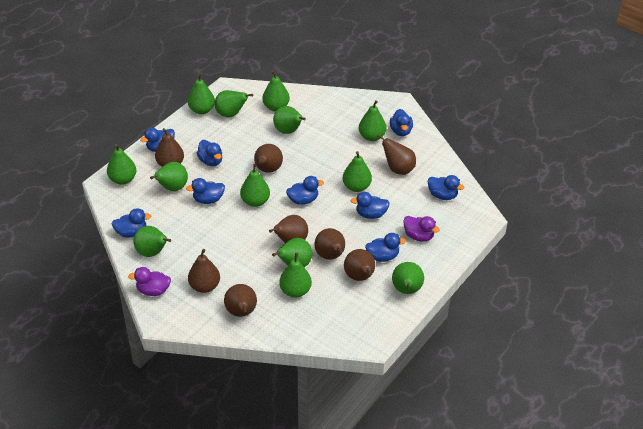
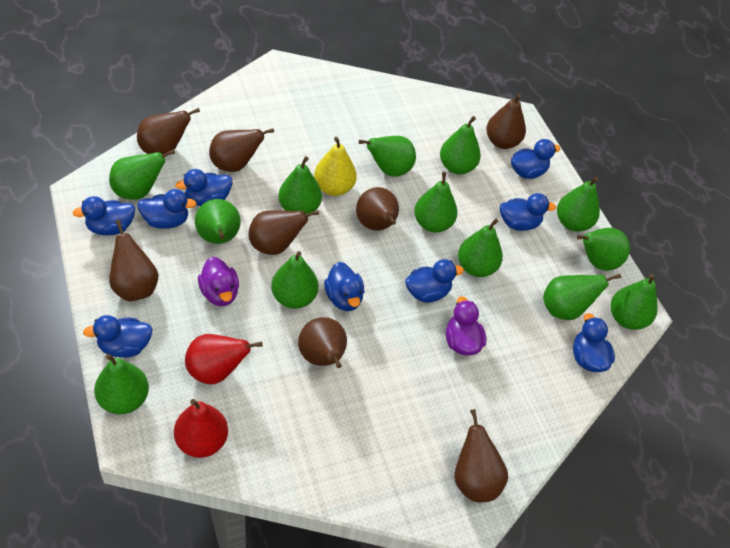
red pear: none = 0 -> [174,399,228,458] [185,334,262,384] = 2
yellow pear: none = 0 -> [314,137,357,196] = 1

